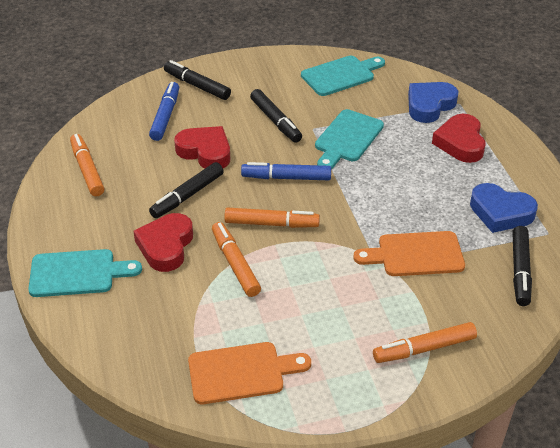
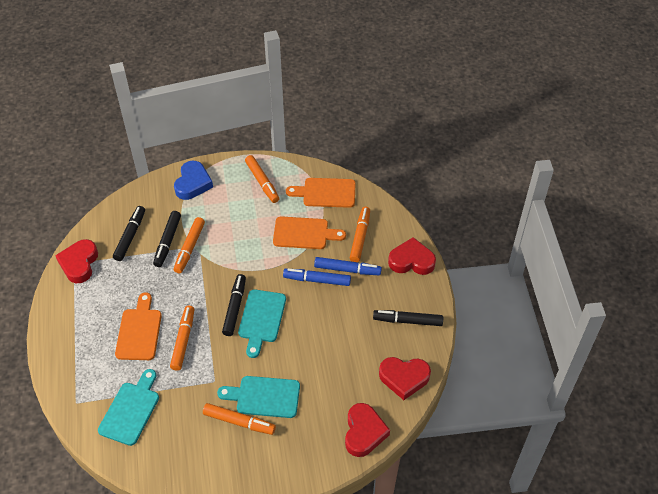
blue heart: [408,82,458,123] [470,183,538,233] = 2 -> [174,161,213,200] = 1
orange cutting board: [188,342,311,404] [353,231,465,276] = 2 -> [115,292,162,360] [273,216,346,249] [286,178,356,208] = 3
orange marker: [70,134,104,196] [212,222,261,297] [224,208,320,228] [373,322,477,363] = 4 -> [170,306,194,371] [174,217,205,274] [203,403,276,435] [245,155,280,203] [350,207,370,262] = 5
red heart: [133,213,193,272] [174,126,230,169] [432,114,486,163] = 3 -> [55,239,98,283] [345,403,390,457] [379,357,431,400] [388,237,436,275] = 4

